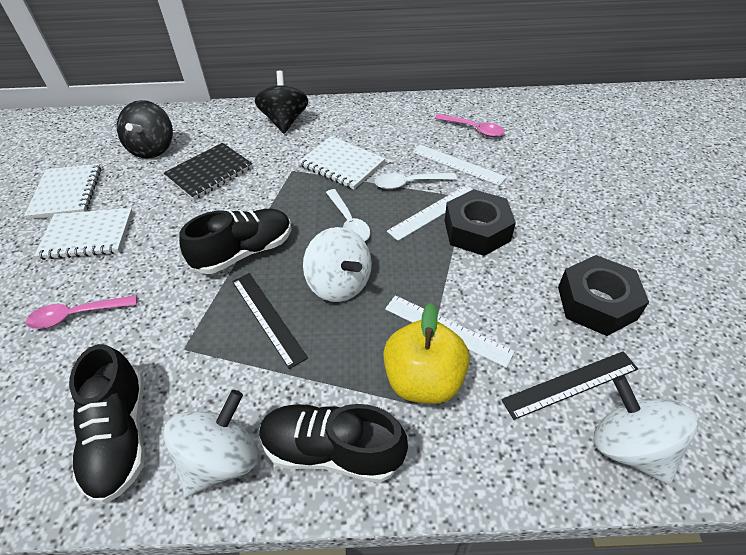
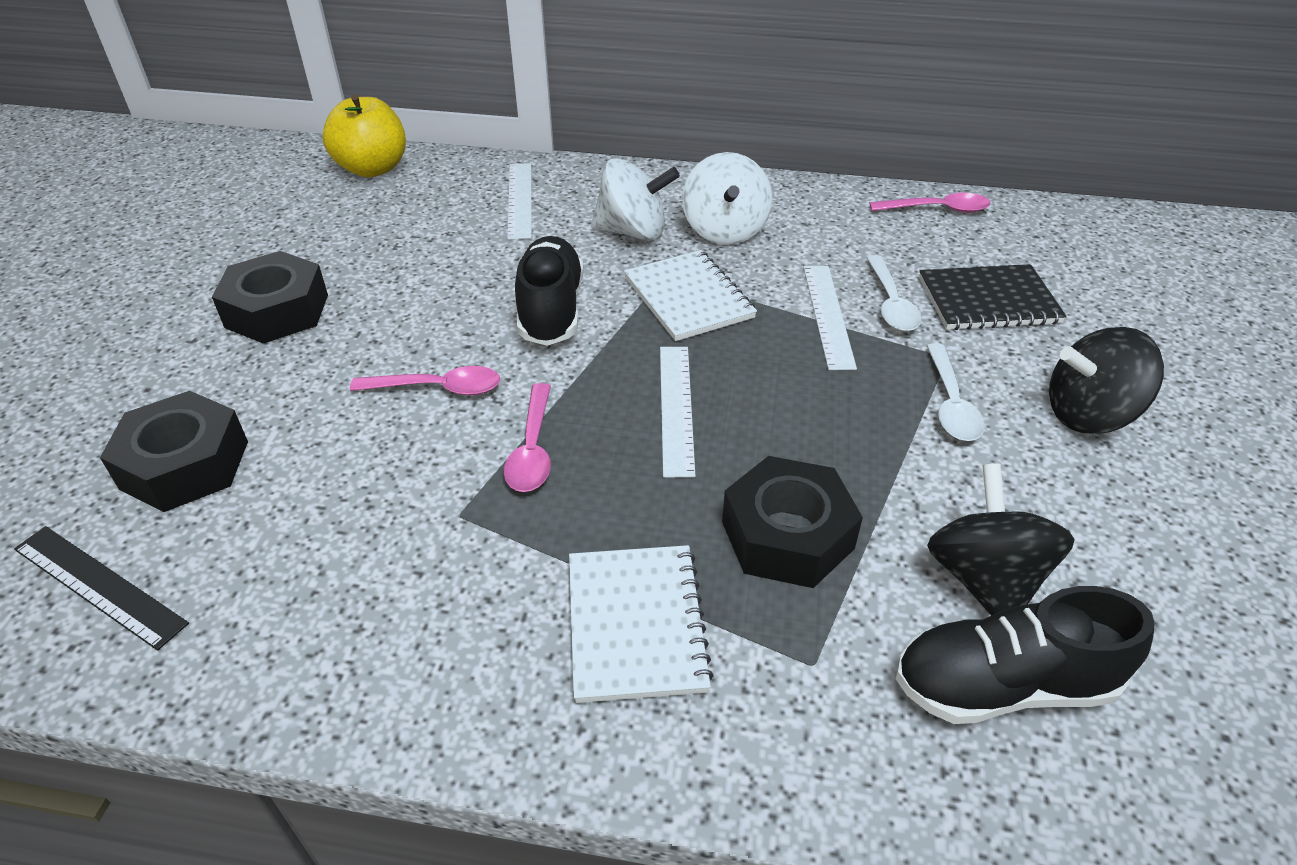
black nut: [445,189,516,256] [558,255,649,336] = 2 -> [100,391,248,512] [212,251,328,344] [722,456,863,588] = 3
black ruler: [232,273,308,369] [501,351,638,420] = 2 -> [14,526,189,651] = 1
black shoe: [69,344,145,504] [179,209,292,274] [259,404,408,483] = 3 -> [515,236,584,346] [895,586,1155,724] = 2
pink spoon: [26,295,137,329] [434,114,505,137] = 2 -> [350,366,500,395] [504,383,551,492] [870,192,990,213] = 3
white notebook: [24,164,102,219] [34,208,133,260] [298,136,386,189] = 3 -> [569,545,714,703] [624,250,757,341] = 2
white spinning top: [164,390,258,496] [303,227,372,302] [594,375,698,484] = 3 -> [591,158,680,241] [682,152,772,245] = 2

